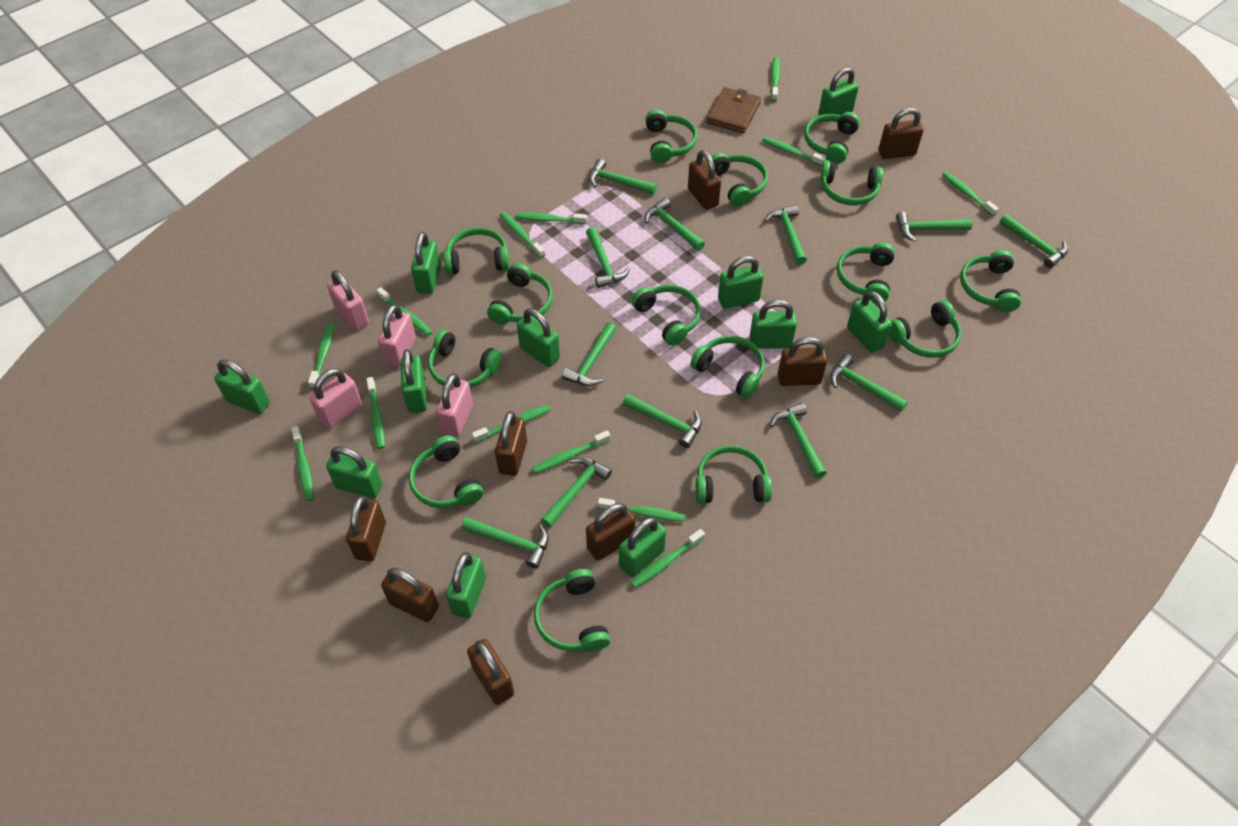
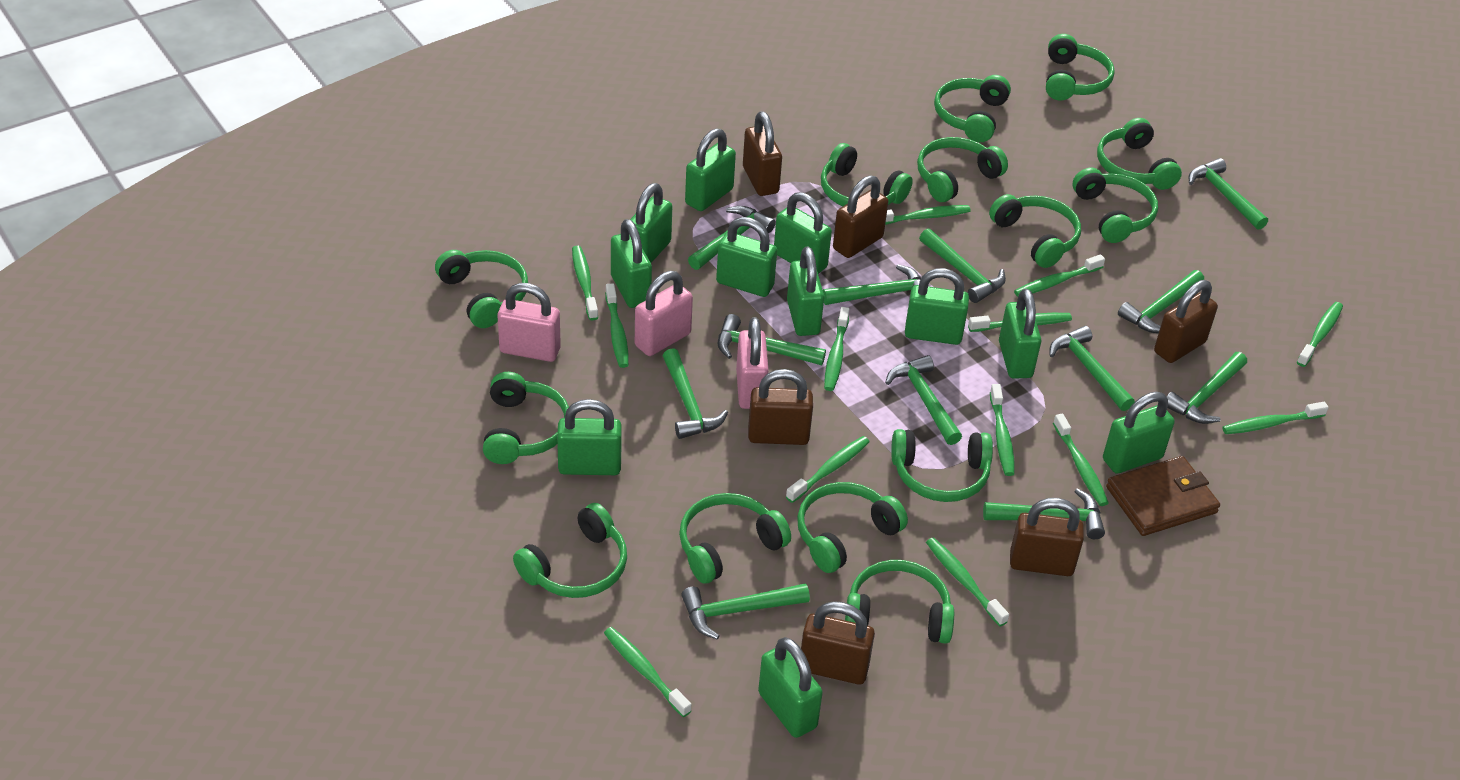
brown padlock: [346,496,386,561] [381,568,439,622] [467,639,514,705] [495,411,527,476] [586,503,636,561] [688,150,721,210] [778,337,828,386] [879,108,924,159] = 8 -> [743,111,782,196] [748,369,813,445] [801,601,875,685] [833,175,888,258] [1010,498,1084,576] [1154,280,1218,363] = 6
green headphones: [409,435,483,508] [428,330,502,388] [444,227,509,274] [487,263,553,324] [534,569,610,652] [631,285,701,346] [645,110,697,163] [690,336,765,398] [696,446,772,503] [711,153,768,207] [804,112,860,164] [820,160,883,205] [837,242,895,303] [889,300,961,358] [960,250,1021,312] = 15 -> [435,250,528,328] [483,372,569,464] [513,503,627,598] [679,493,791,584] [797,482,908,573] [821,143,913,206] [845,560,954,644] [891,429,993,502] [917,137,1008,202] [934,75,1011,142] [989,194,1081,268] [1046,34,1115,101] [1073,168,1158,243] [1097,118,1182,190] = 14
pink padlock: [310,368,362,429] [327,270,369,331] [378,304,416,368] [436,373,473,437] = 4 -> [498,283,561,362] [635,271,693,356] [736,317,769,409] = 3

